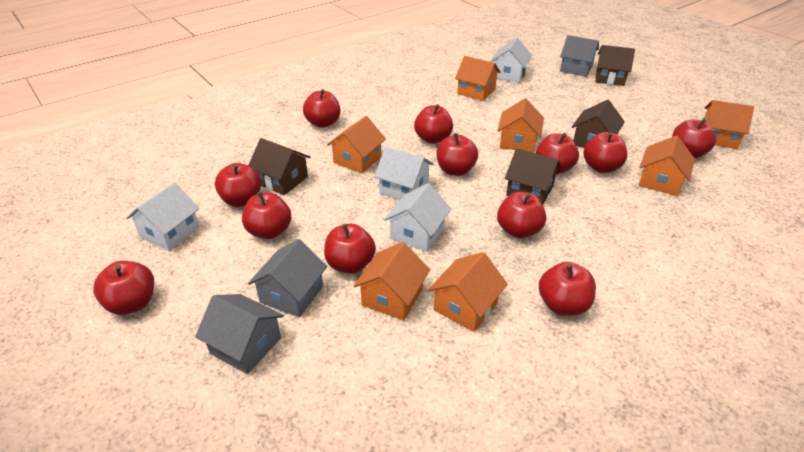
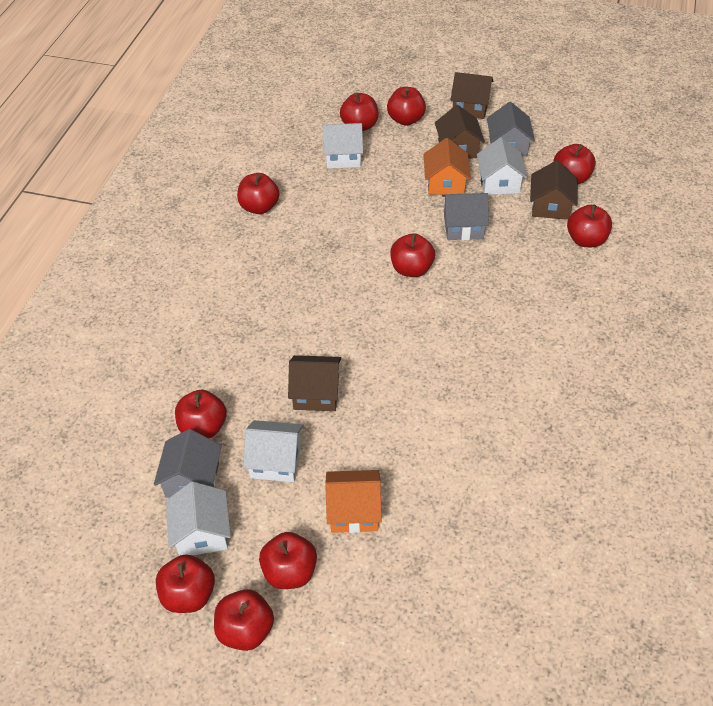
orange house: [327,116,386,173] [354,242,430,320] [428,252,508,332] [455,56,501,101] [497,98,544,153] [639,135,695,196] [704,100,754,149] = 7 -> [325,470,382,533] [424,138,471,195] = 2
red apple: [93,261,154,315] [215,163,261,207] [242,191,291,239] [303,89,341,128] [324,224,376,274] [414,104,453,144] [436,133,478,176] [497,192,546,238] [536,133,579,174] [539,262,596,316] [583,132,627,173] [672,118,716,158] = 12 -> [156,554,215,613] [175,390,227,438] [214,589,274,651] [237,173,279,214] [259,532,317,589] [340,93,379,131] [387,87,426,126] [390,234,435,277] [553,144,596,184] [567,204,612,247] = 10

